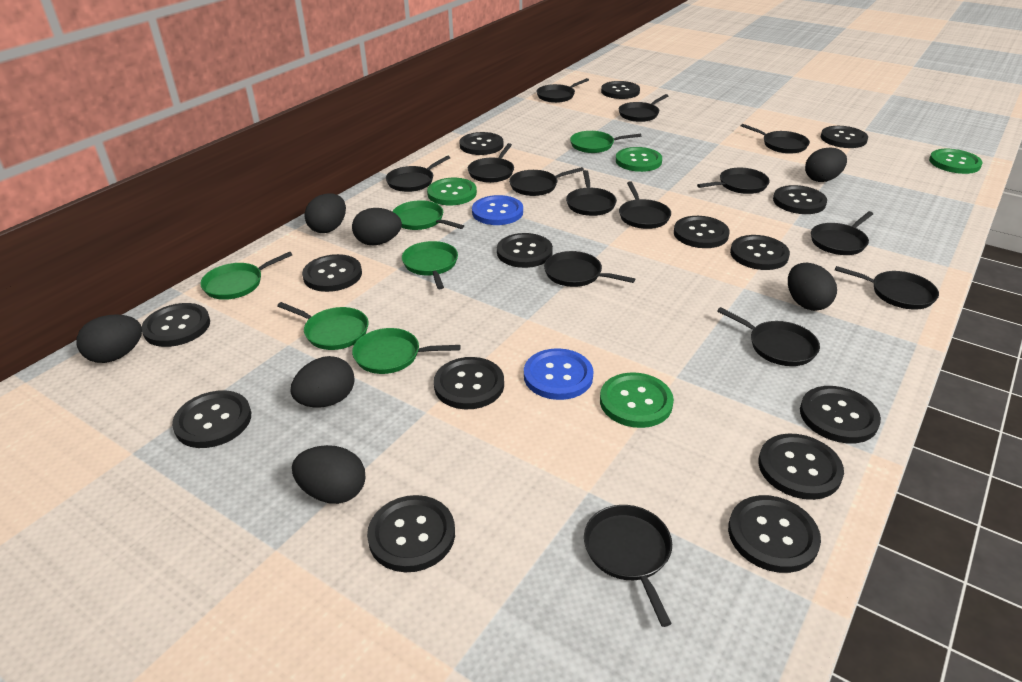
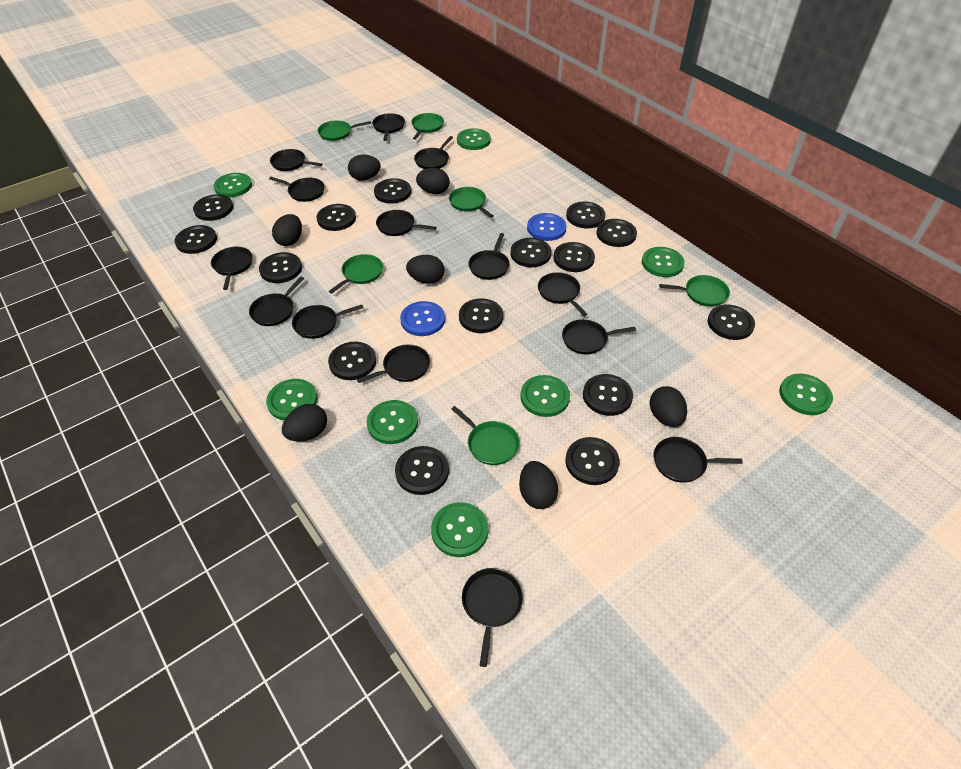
green button: [427,178,477,205] [600,372,674,428] [616,147,662,172] [929,149,983,174] = 4 -> [214,173,252,197] [266,379,318,420] [367,400,418,444] [431,502,488,557] [457,128,491,150] [520,375,570,417] [642,247,684,277] [779,374,833,415] = 8

